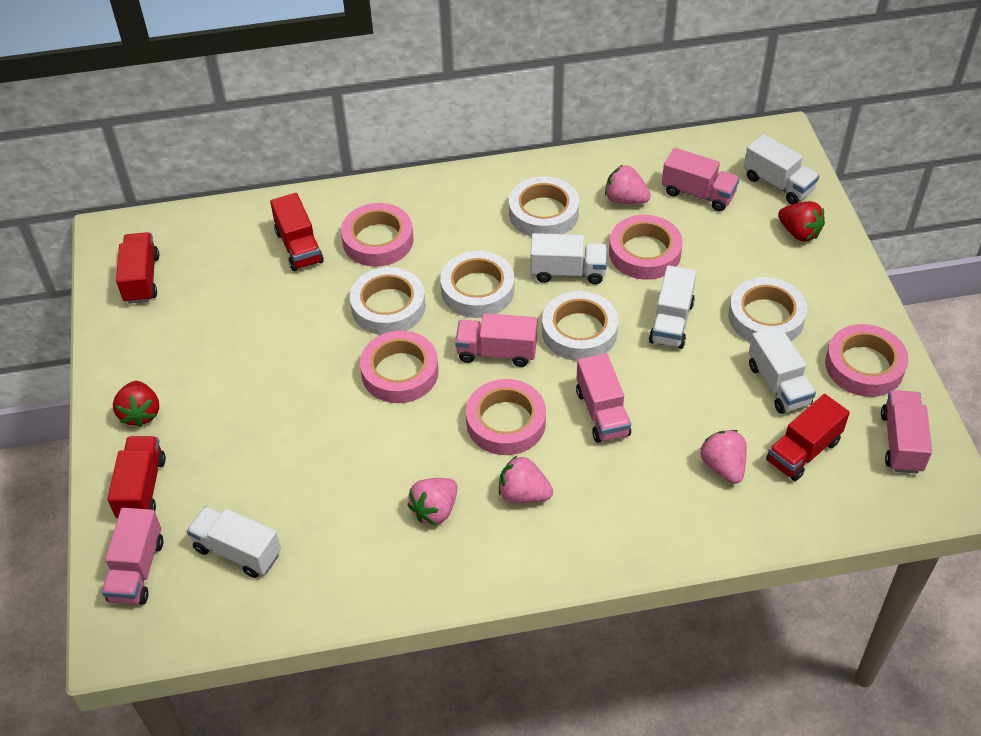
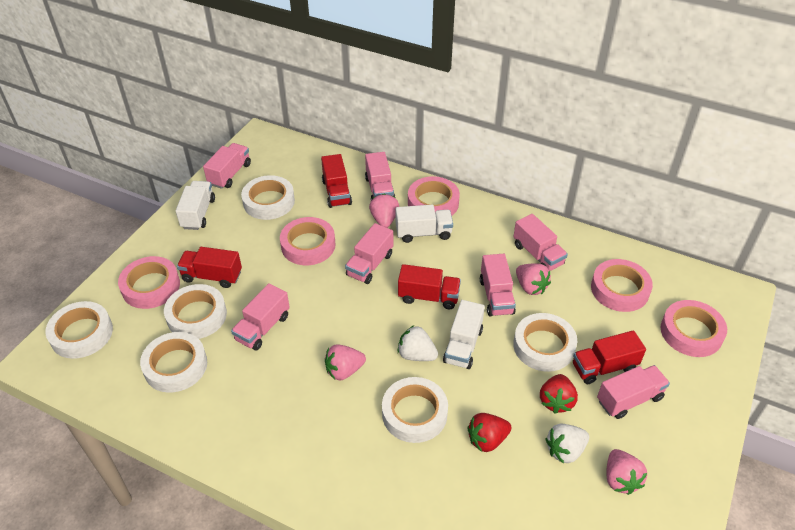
pink truck: [102,508,163,605] [455,313,537,367] [576,353,631,443] [662,148,740,211] [881,390,932,473] = 5 -> [203,143,251,189] [231,283,290,351] [345,223,393,284] [365,152,396,201] [480,254,516,316] [513,214,568,271] [597,365,670,419] = 7
white strawberry: none = 0 -> [398,325,438,361] [545,424,589,464] = 2
white tape: [350,267,425,335] [441,251,515,318] [509,176,579,237] [542,291,618,361] [729,277,807,342] = 5 -> [45,301,113,359] [140,332,207,393] [164,284,227,339] [241,175,295,220] [382,377,448,443] [513,313,577,372] = 6
white truck: [187,506,281,578] [530,233,607,284] [649,265,697,349] [744,134,819,205] [749,326,816,414] = 5 -> [176,181,215,230] [396,205,453,243] [443,300,485,369] = 3

